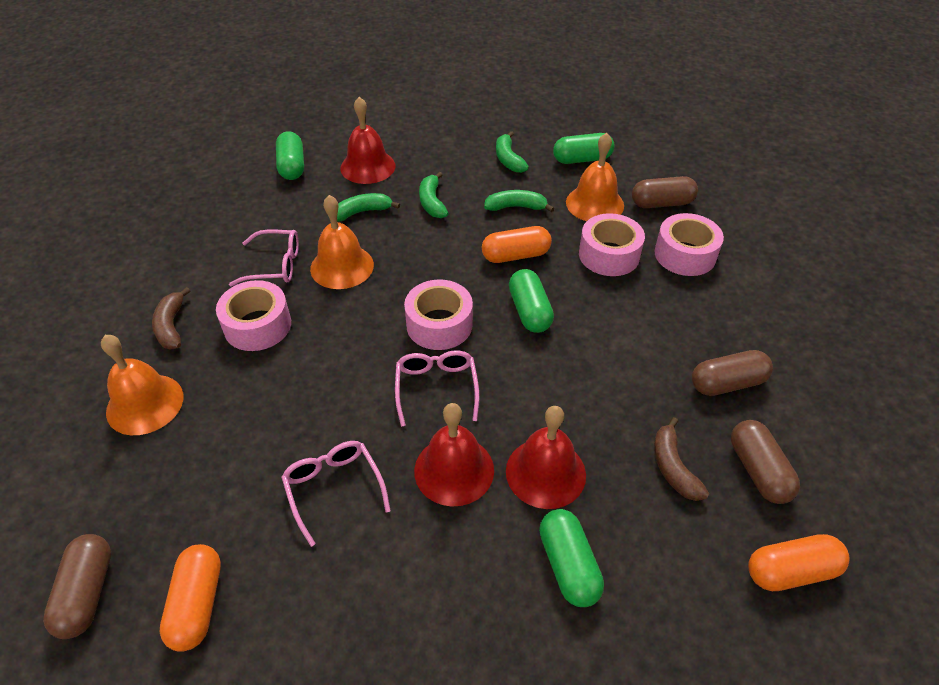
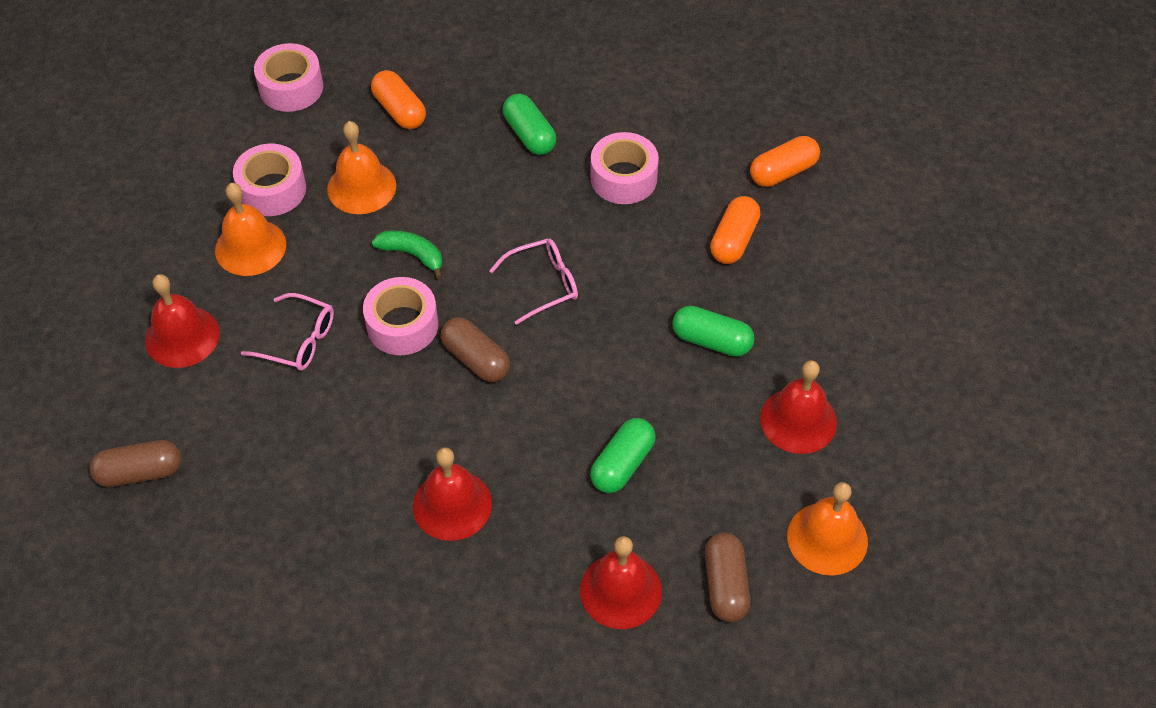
brown banana: [152,287,190,350] [654,417,709,501] = 2 -> none = 0
brown capsule: [43,534,111,639] [632,176,698,208] [692,350,773,396] [731,420,800,504] = 4 -> [89,440,181,487] [441,317,510,382] [705,533,750,622] = 3
green banana: [337,193,400,222] [419,172,449,218] [484,190,554,212] [496,131,529,173] = 4 -> [372,230,443,279] = 1
green capsule: [276,131,304,180] [509,269,554,333] [539,509,604,607] [553,133,615,164] = 4 -> [503,94,556,155] [590,418,656,493] [672,306,754,357] = 3
pink glasses: [229,229,299,287] [281,441,391,547] [395,350,479,427] = 3 -> [241,293,334,371] [489,238,578,325] = 2
red bell: [340,97,395,184] [414,403,494,506] [506,406,586,509] = 3 -> [145,274,220,368] [413,447,492,541] [580,536,662,629] [760,360,837,454] = 4

